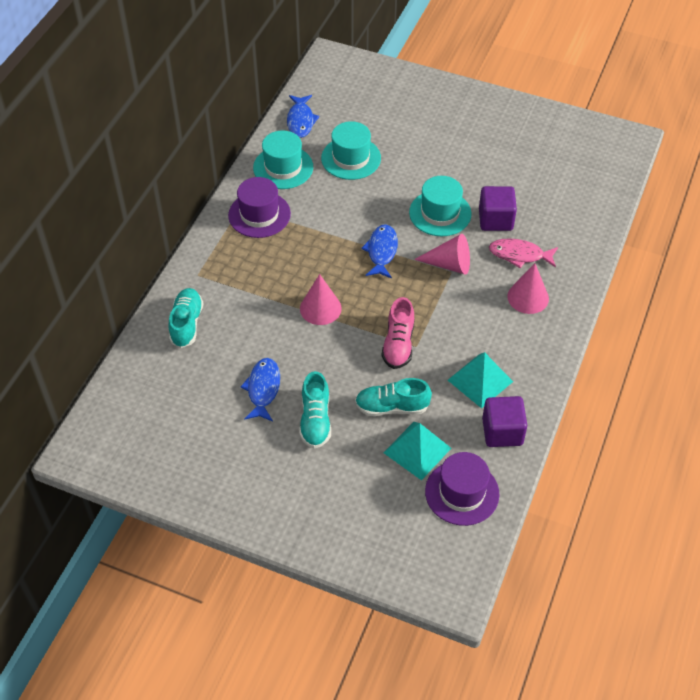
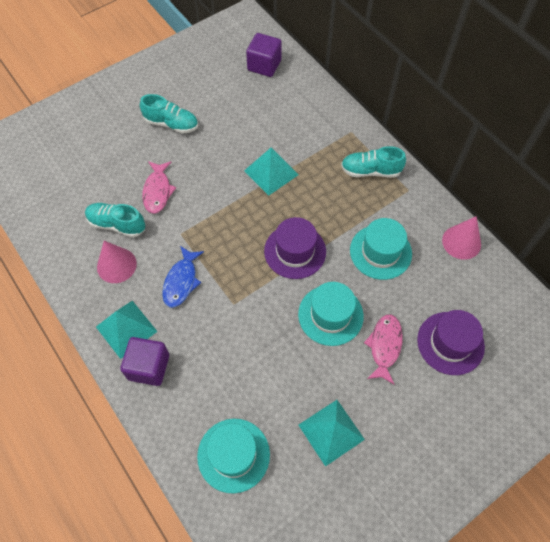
blue fish: [240,358,280,421] [287,95,320,138] [361,224,398,278] = 3 -> [162,246,204,308] = 1
pink cone: [300,274,342,325] [414,234,470,275] [507,263,549,314] = 3 -> [97,241,137,283] [442,216,481,260] = 2
pink fish: [489,238,558,268] = 1 -> [142,161,176,214] [364,314,403,385] = 2
pink shoe: [382,297,414,369] = 1 -> none = 0
turquoise pyramid: [384,422,451,480] [448,352,513,408] = 2 -> [96,301,158,359] [244,148,298,196] [299,400,365,467] = 3

